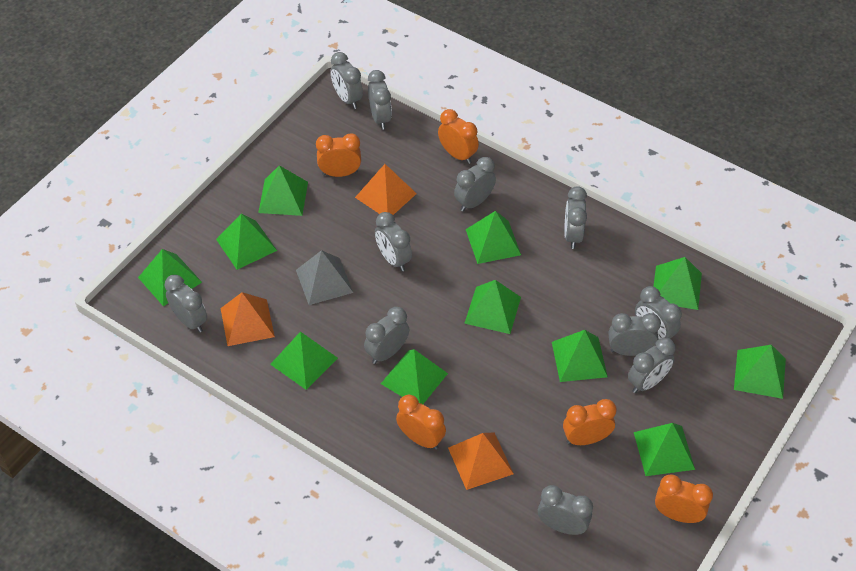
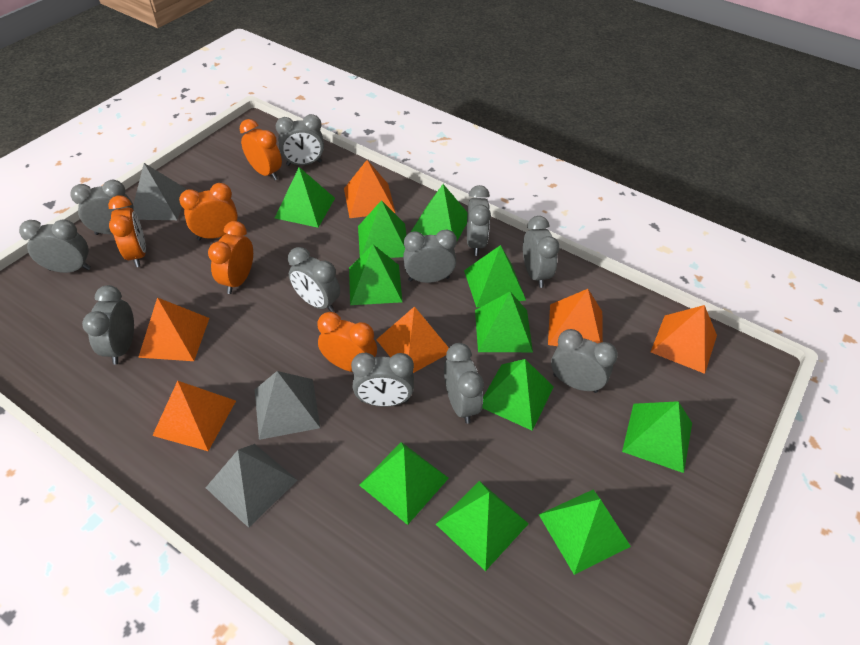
grey pyramid: [296,250,353,305] = 1 -> [133,163,188,220] [206,444,298,528] [255,371,320,440] = 3
orange pyramid: [221,292,275,346] [355,164,417,215] [448,432,514,490] = 3 -> [138,297,209,361] [152,381,236,451] [344,160,396,218] [376,306,449,373] [548,289,603,346] [651,305,717,374] = 6

